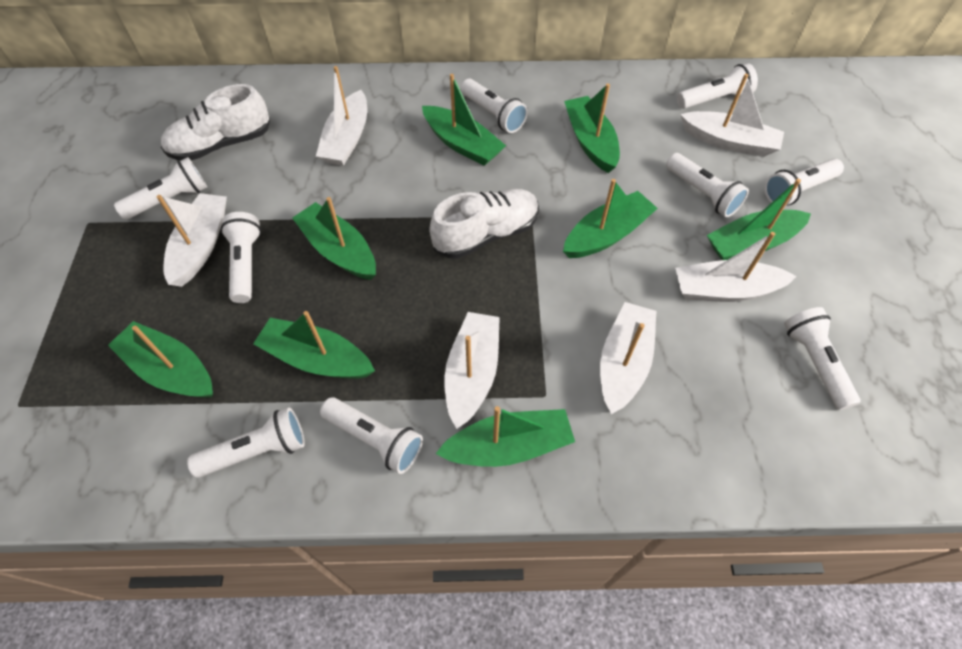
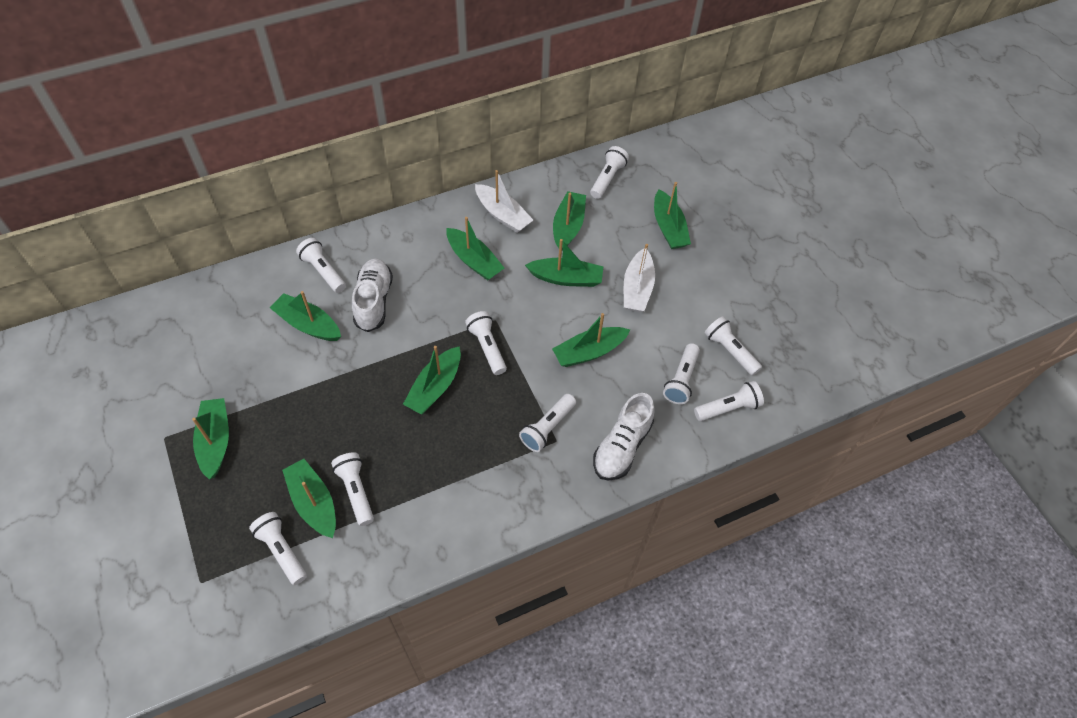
green boat: [108,321,213,398] [253,311,375,379] [292,197,376,280] [422,74,506,166] [435,406,575,467] [563,179,658,258] [564,83,620,173] [707,179,811,260] = 8 -> [192,398,229,480] [270,291,341,341] [282,459,336,538] [403,346,461,415] [446,217,504,280] [525,239,603,287] [552,313,630,367] [553,191,586,251] [654,182,691,249] = 9
white boat: [157,193,227,287] [316,66,367,166] [444,312,500,429] [600,302,656,414] [675,232,797,302] [680,74,784,157] = 6 -> [475,170,533,233] [624,244,655,312] = 2

